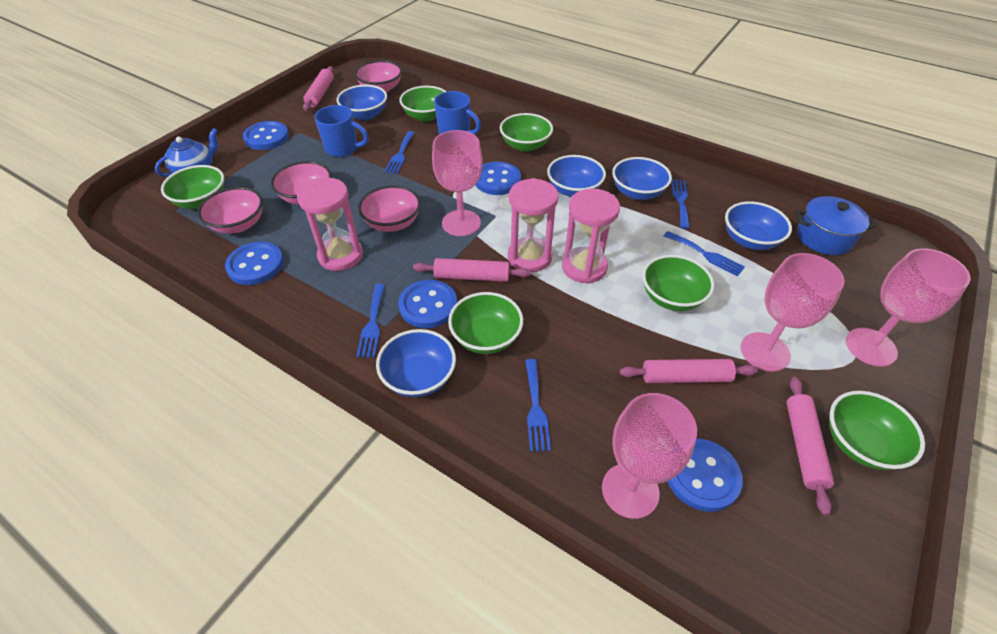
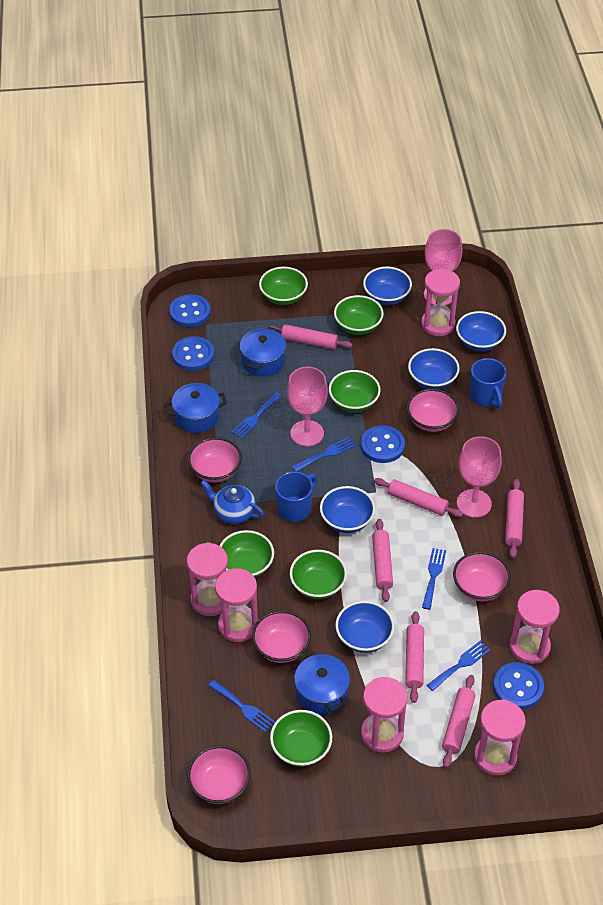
blue button: [225,242,284,285] [243,121,289,150] [399,280,457,328] [476,161,521,195] [667,439,743,512] = 5 -> [169,294,210,327] [172,336,214,371] [361,425,405,463] [493,662,544,709] = 4
blue pot: [795,196,876,255] = 1 -> [165,383,227,433] [240,327,286,377] [294,651,350,715] = 3
pink bowl: [198,187,263,234] [271,161,332,204] [354,60,402,93] [358,185,421,232] = 4 -> [187,745,251,804] [188,437,242,483] [252,611,311,663] [407,389,459,432] [453,552,511,601] = 5
pink goblet: [432,130,483,236] [602,393,697,519] [740,253,845,372] [846,248,971,367] = 4 -> [287,367,328,446] [424,229,463,305] [457,436,502,518] = 3
pink hourglass: [297,177,363,271] [508,178,558,272] [562,189,620,284] = 3 -> [187,542,228,616] [215,568,258,642] [361,677,407,753] [421,268,460,336] [474,699,526,776] [510,590,560,664] = 6
pink rolling pin: [303,66,334,111] [413,258,531,282] [620,359,758,383] [787,377,834,515] = 4 -> [269,324,352,350] [372,519,393,602] [374,478,463,517] [405,611,424,703] [442,675,476,768] [505,479,524,558] = 6

